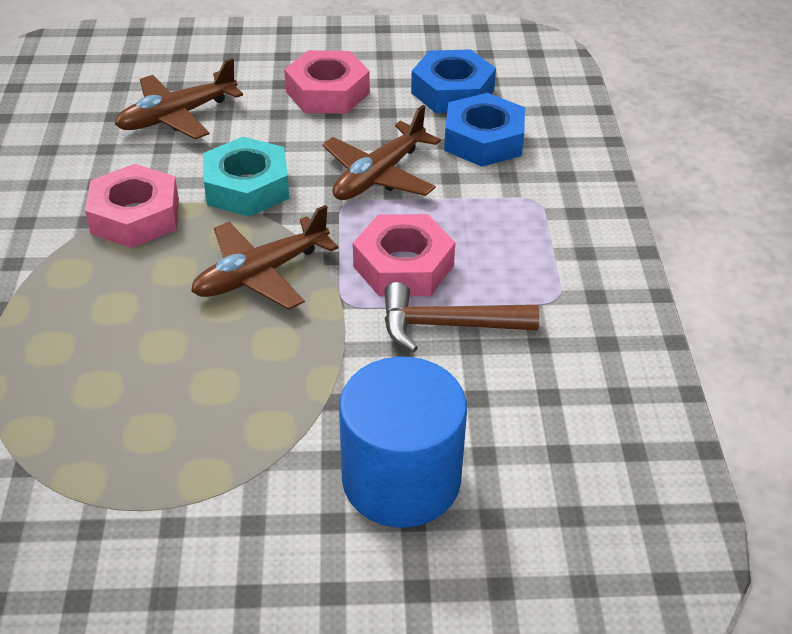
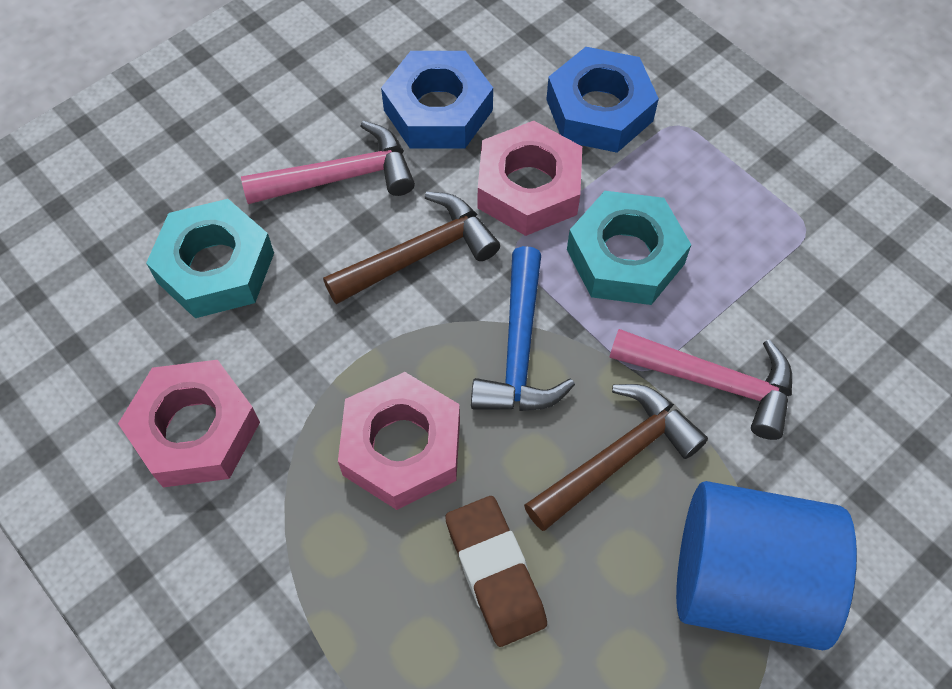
blue hammer: none = 0 -> [471,246,575,411] = 1
brown eraser: none = 0 -> [445,496,547,647] = 1
brown hammer: [384,282,539,352] = 1 -> [323,192,500,304] [524,384,708,531] = 2
brown plane: [115,58,243,139] [191,205,338,310] [322,105,441,200] = 3 -> none = 0
pink hammer: none = 0 -> [241,121,415,204] [609,329,792,440] = 2
turquoise nut: [203,137,289,217] = 1 -> [146,199,274,318] [567,191,691,305] = 2

